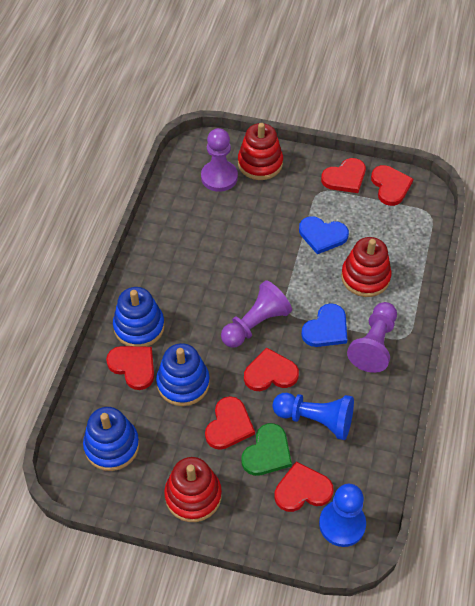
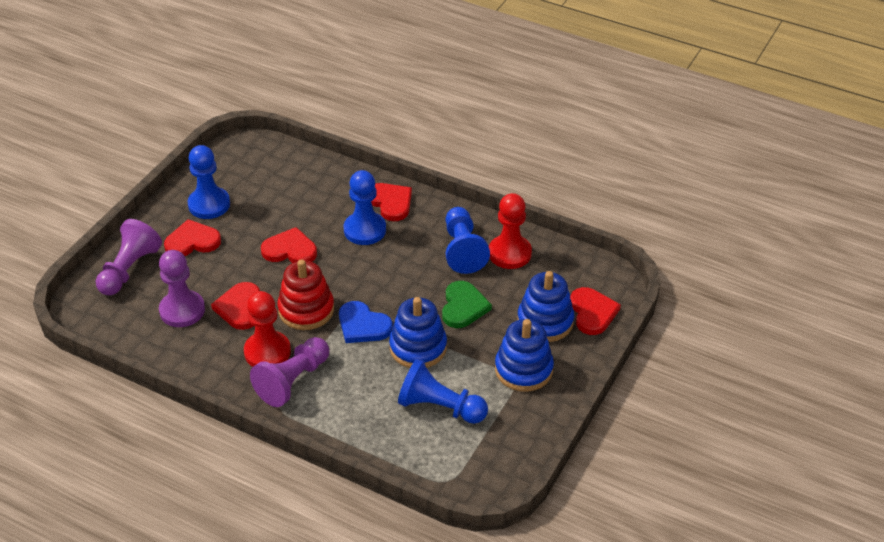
blue heart: [299,216,349,254] [301,303,347,347] = 2 -> [339,301,393,343] = 1
blue pawn: [273,393,354,440] [319,484,366,547] = 2 -> [188,145,230,219] [344,170,386,245] [398,359,488,424] [446,207,490,274] = 4
red heart: [106,346,154,390] [205,396,255,450] [244,347,299,391] [274,461,334,512] [321,158,366,193] [371,165,413,206] = 6 -> [164,219,221,256] [211,282,260,330] [261,227,317,263] [371,183,412,221] [570,287,621,335] = 5
red pawn: none = 0 -> [244,291,291,367] [489,193,532,269] = 2
red stacking toy: [164,457,222,522] [238,123,283,180] [341,237,392,297] = 3 -> [277,259,334,330] = 1

